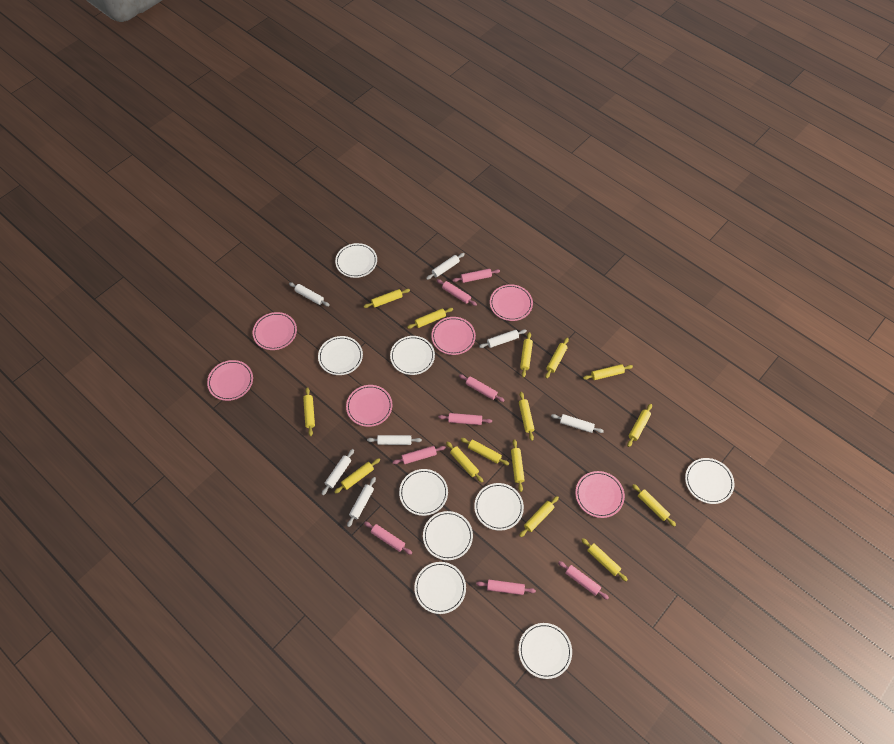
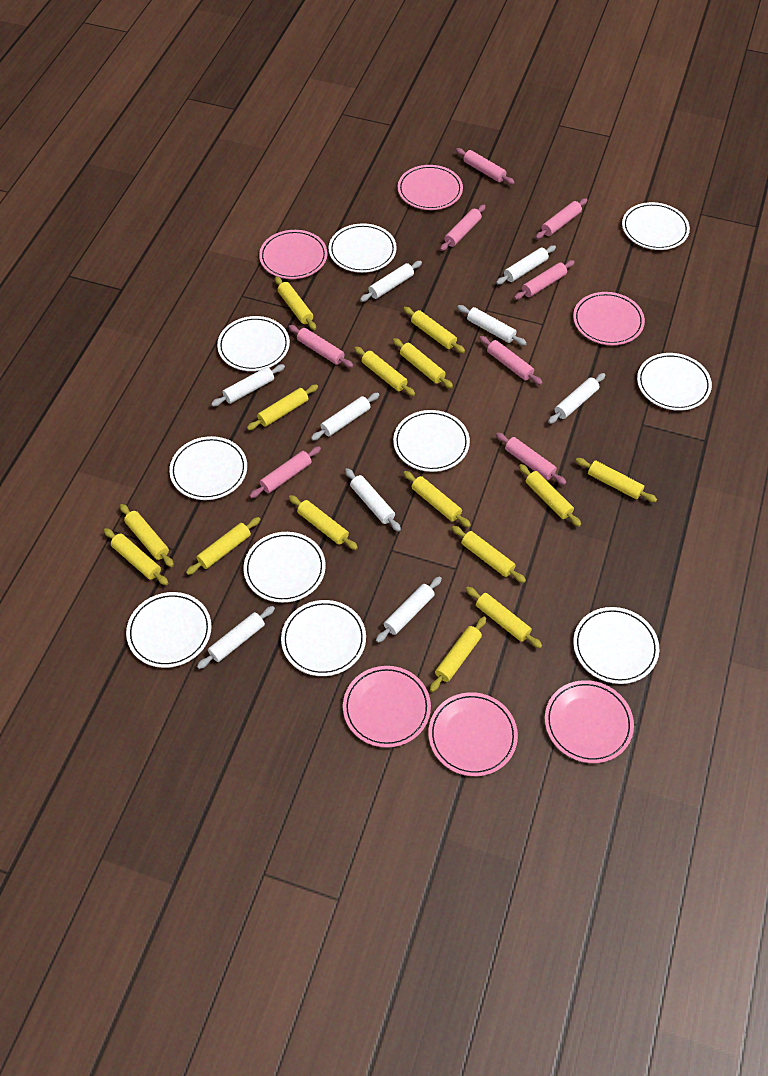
white plate: [318,336,363,375] [335,243,377,278] [390,336,435,375] [399,469,448,516] [414,562,466,614] [423,511,473,560] [474,483,524,531] [519,623,572,679] [685,458,734,504] = 9 -> [126,592,212,668] [169,436,247,500] [217,316,290,371] [244,532,326,603] [281,600,366,676] [329,223,397,273] [393,410,470,472] [573,607,659,684] [622,202,690,250] [637,353,712,411] = 10
white rolling pin: [289,283,330,306] [322,449,354,495] [347,477,376,527] [367,435,422,445] [426,253,465,280] [479,329,527,348] [551,414,604,433] = 7 -> [197,606,275,669] [211,364,285,406] [311,393,379,441] [345,468,401,532] [360,261,422,302] [376,576,442,643] [457,305,527,345] [496,245,556,285] [548,373,605,424] = 9

